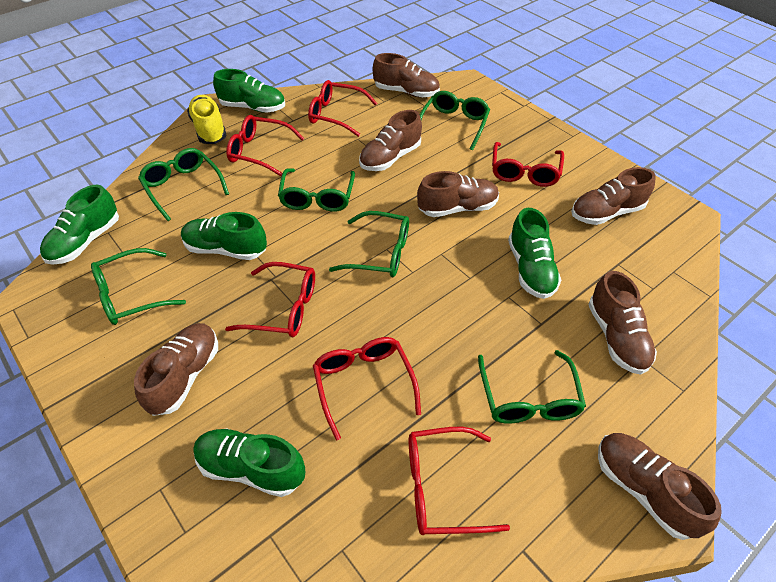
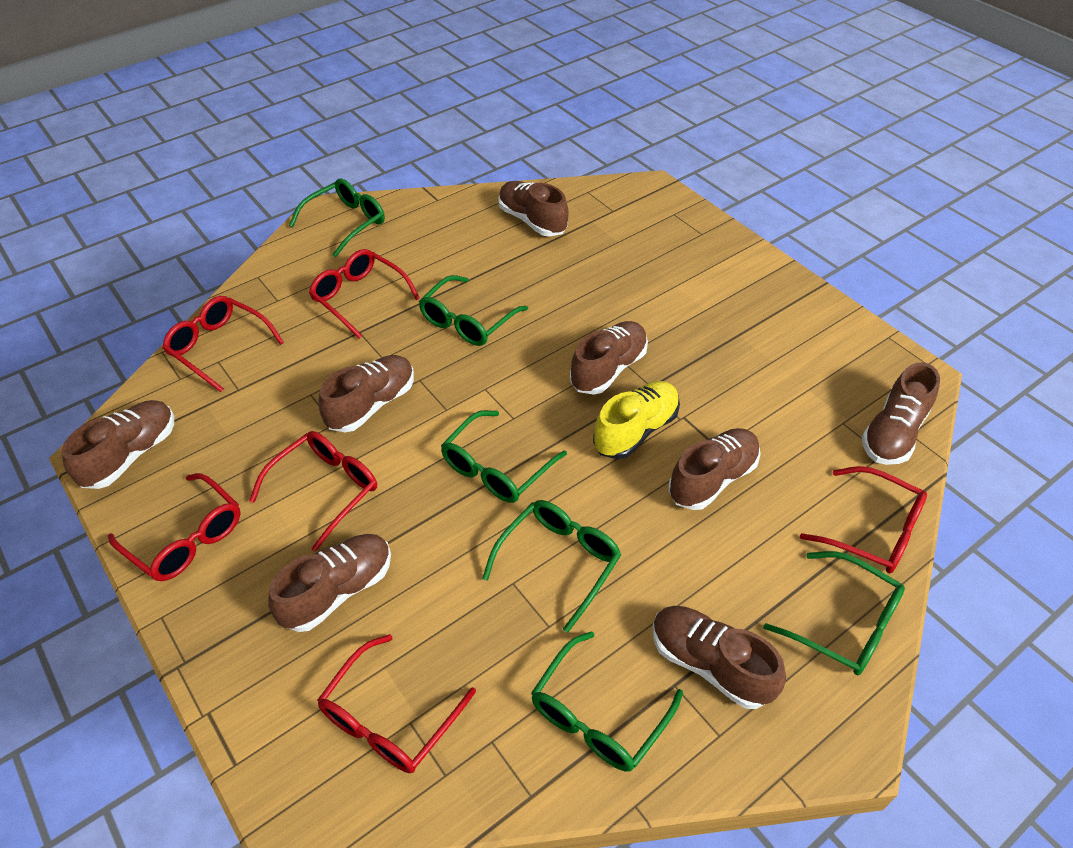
brown shoe: [134,323,218,416] [359,110,422,171] [373,53,440,98] [417,171,499,217] [571,167,656,225] [588,271,657,374] [598,433,722,540] = 7 -> [61,400,174,489] [268,534,391,632] [318,355,414,432] [498,181,569,237] [570,321,648,394] [653,606,786,709] [668,428,761,510] [862,362,940,465] = 8
green shoe: [40,185,119,265] [181,212,267,260] [193,428,305,497] [213,69,285,113] [508,208,561,299] = 5 -> none = 0

